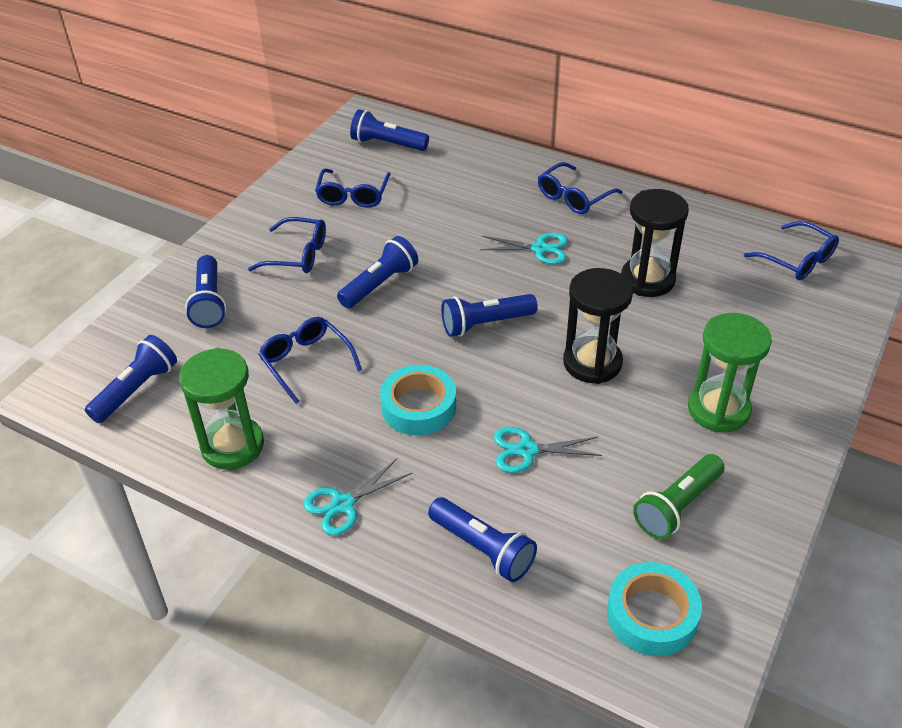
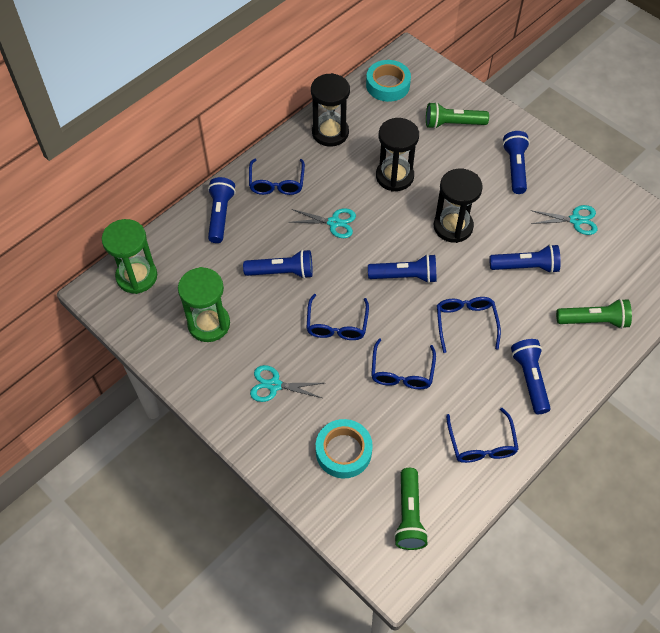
black hourglass: [563,268,633,384] [621,189,689,297] = 2 -> [311,73,350,147] [376,118,419,192] [434,169,483,243] = 3
green flashlight: [633,454,725,539] = 1 -> [394,468,429,550] [426,102,489,129] [556,299,632,329] = 3

